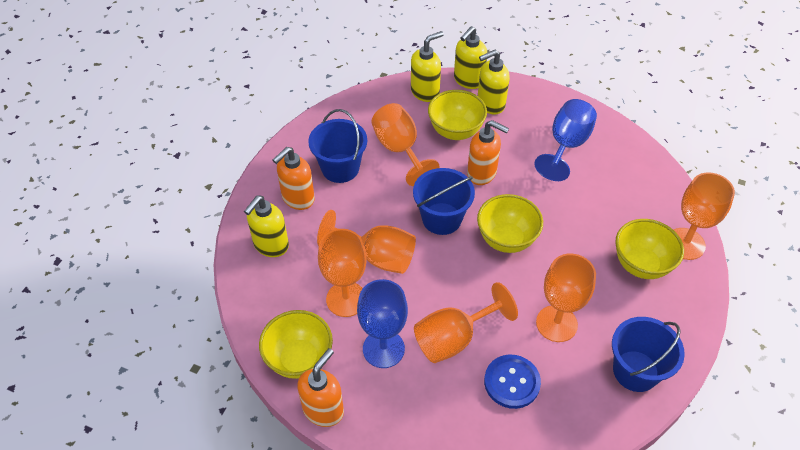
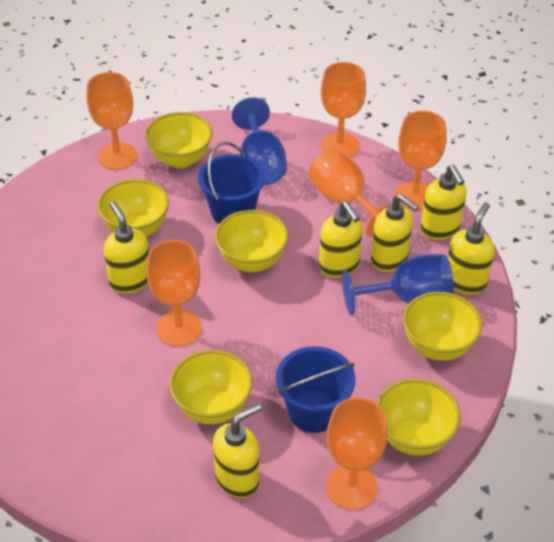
blue bucket: [308,109,367,183] [413,168,475,235] [612,317,685,392] = 3 -> [198,142,265,224] [276,346,355,433] = 2
blue button: [484,355,541,409] = 1 -> none = 0
orange soap dispenser: [273,147,315,210] [297,348,344,427] [467,120,509,185] = 3 -> none = 0
yellow bowl: [259,310,333,379] [428,90,487,140] [477,194,543,253] [615,219,684,279] = 4 -> [97,179,169,237] [145,112,212,168] [169,350,253,424] [215,210,288,272] [377,379,461,456] [403,292,482,361] = 6
yellow soap dispenser: [244,196,289,257] [411,31,444,102] [454,26,487,89] [478,50,510,114] = 4 -> [104,201,149,294] [213,403,261,498] [319,201,363,278] [371,194,419,272] [420,165,467,240] [448,202,495,294] = 6

